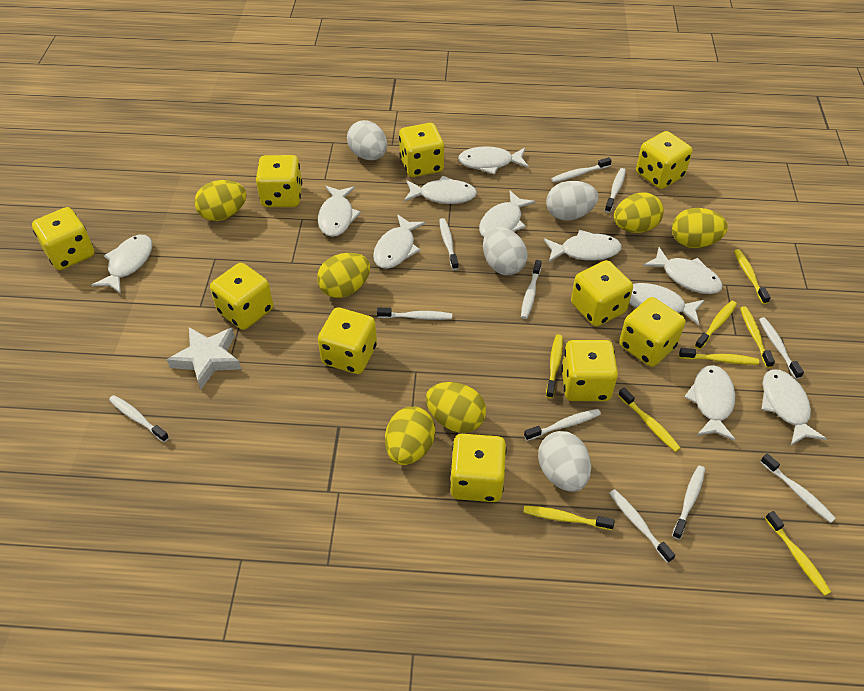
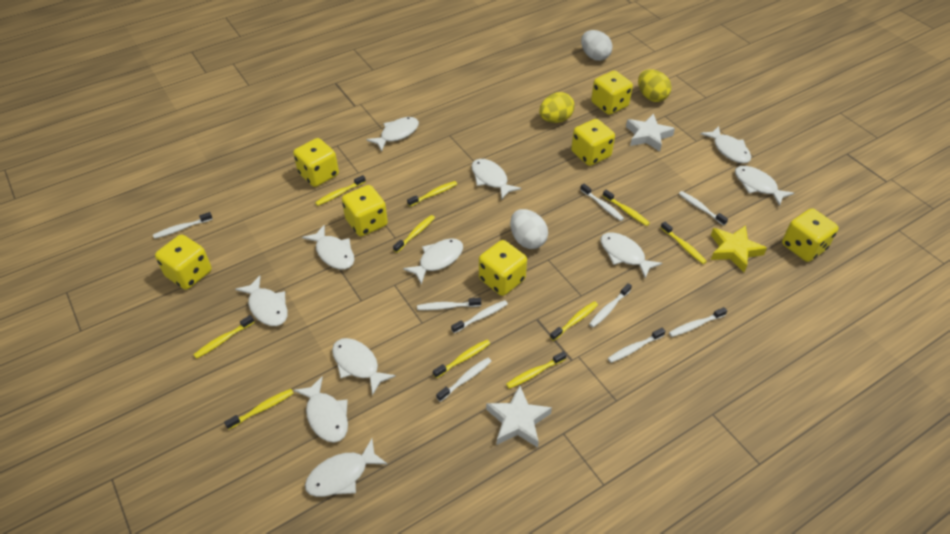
white egg: [347,120,387,160] [483,227,527,275] [538,431,591,492] [546,181,598,221] = 4 -> [510,209,548,249] [581,30,612,61] = 2
white star: [167,327,241,389] = 1 -> [486,385,552,448] [626,114,675,152] = 2
white toothbrush: [109,395,169,442] [377,308,452,320] [439,218,459,270] [521,260,542,319] [524,409,601,441] [551,157,612,183] [605,168,626,213] [609,489,675,563] [672,466,705,540] [759,317,804,379] [760,453,836,523] = 11 -> [153,212,213,239] [417,298,481,310] [436,358,491,402] [451,300,508,333] [580,184,624,221] [589,283,632,327] [608,328,665,363] [669,307,727,337] [679,191,728,226] = 9
yellow dice: [32,207,94,270] [210,263,273,330] [256,155,302,207] [318,307,377,374] [399,123,444,177] [450,434,506,502] [561,340,618,401] [571,260,633,327] [619,297,685,367] [636,131,692,189] = 10 -> [155,234,212,290] [293,138,339,187] [342,185,388,236] [479,240,527,296] [571,119,615,166] [591,71,633,115] [782,208,839,262] = 7
yellow egg: [194,180,246,221] [317,253,370,298] [385,407,435,465] [426,382,486,433] [614,192,664,233] [672,208,728,248] = 6 -> [539,92,575,123] [638,69,671,102] = 2
yellow star: none = 0 -> [711,225,767,272] = 1
yellow toothbrush: [523,506,615,530] [546,334,563,399] [618,387,680,452] [679,348,759,365] [695,301,737,350] [734,249,771,304] [740,306,775,368] [765,511,831,596] = 8 -> [193,315,254,359] [224,389,293,430] [315,175,366,206] [393,215,435,253] [407,181,457,207] [433,340,490,378] [506,351,567,389] [550,301,598,341] [603,190,650,226] [661,222,707,264] = 10

